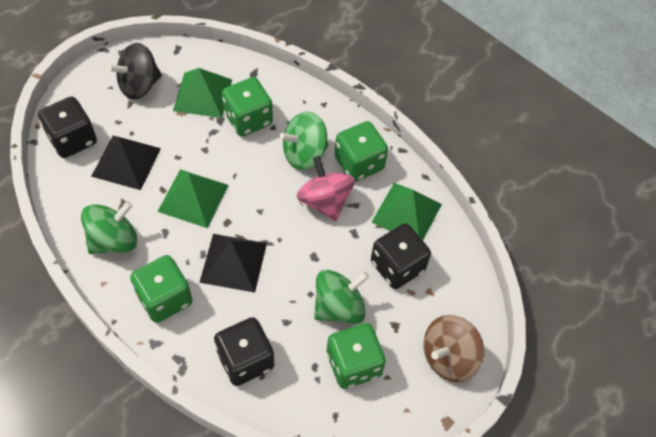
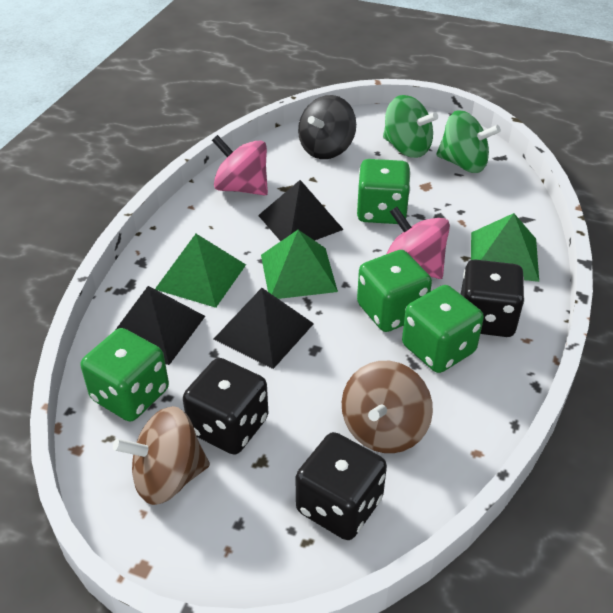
black pyramid: [91,136,161,190] [199,234,267,293] = 2 -> [116,286,205,365] [214,288,314,369] [258,180,344,241] = 3
brown spinning top: [424,315,484,382] = 1 -> [113,406,210,505] [342,361,433,453] = 2
green spinning top: [81,201,138,254] [279,111,329,170] [314,270,369,324] = 3 -> [383,95,438,158] [436,110,501,173] = 2
pink spinning top: [297,156,355,221] = 1 -> [212,135,268,196] [387,207,450,279] = 2

